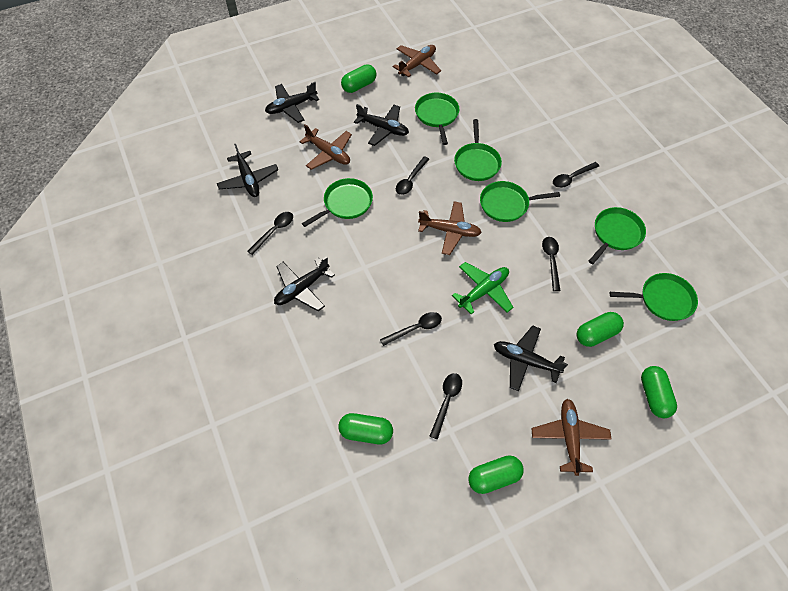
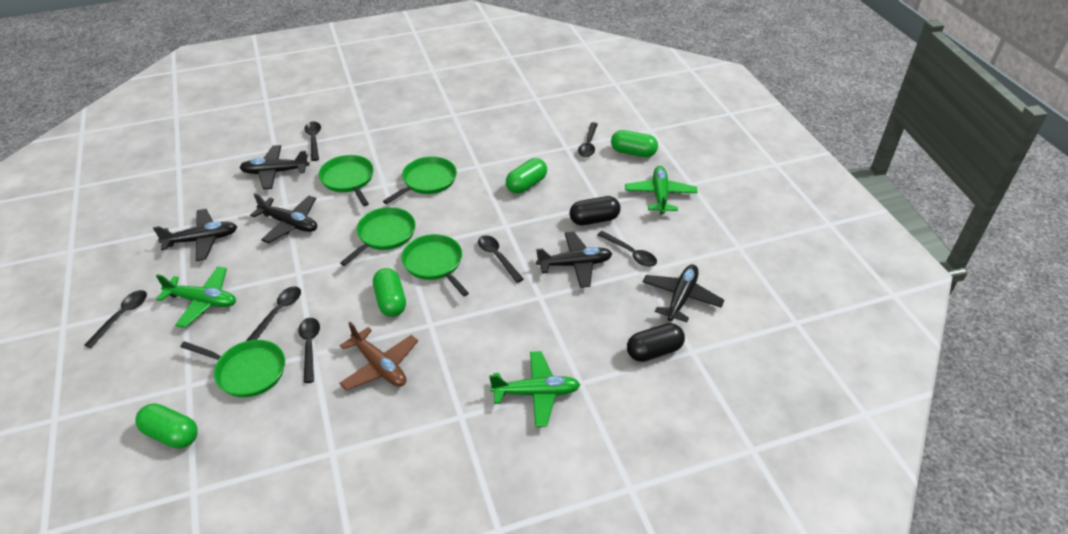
black capsule: none = 0 -> [569,196,621,225] [627,323,685,362] = 2
black spoon: [247,212,293,255] [380,312,442,346] [396,156,429,195] [430,373,462,439] [542,237,560,291] [553,162,599,188] = 6 -> [84,290,147,348] [246,286,301,341] [298,318,320,383] [304,122,321,161] [478,235,524,283] [578,122,598,157] [597,231,657,267] = 7
brown plane: [299,124,352,170] [393,45,441,77] [418,201,482,255] [531,399,612,476] = 4 -> [339,322,418,390] = 1
green capsule: [338,413,393,444] [341,64,376,93] [468,455,524,494] [577,312,624,347] [641,366,677,418] = 5 -> [135,403,198,449] [373,268,406,317] [506,158,547,194] [611,130,658,157] = 4
green pan: [302,178,373,227] [415,93,459,145] [454,119,502,181] [480,181,560,222] [588,207,646,264] [610,273,698,321] = 6 -> [180,340,285,397] [319,155,374,206] [340,207,416,266] [383,156,457,204] [401,234,469,296] = 5
green plane: [452,262,514,314] = 1 -> [156,266,236,328] [489,351,580,427] [625,166,698,215] = 3

